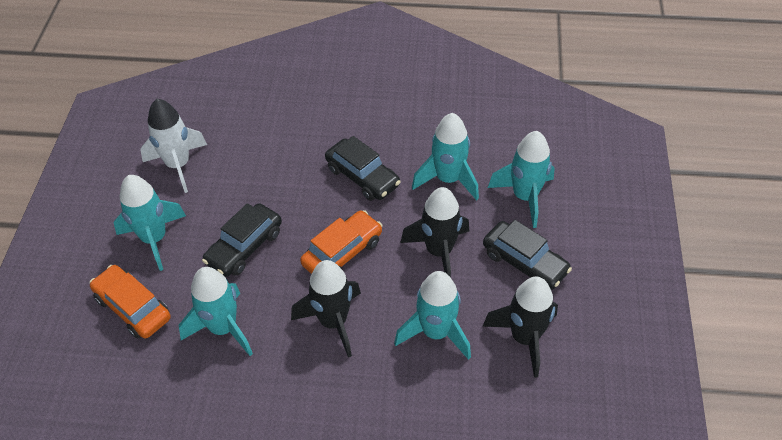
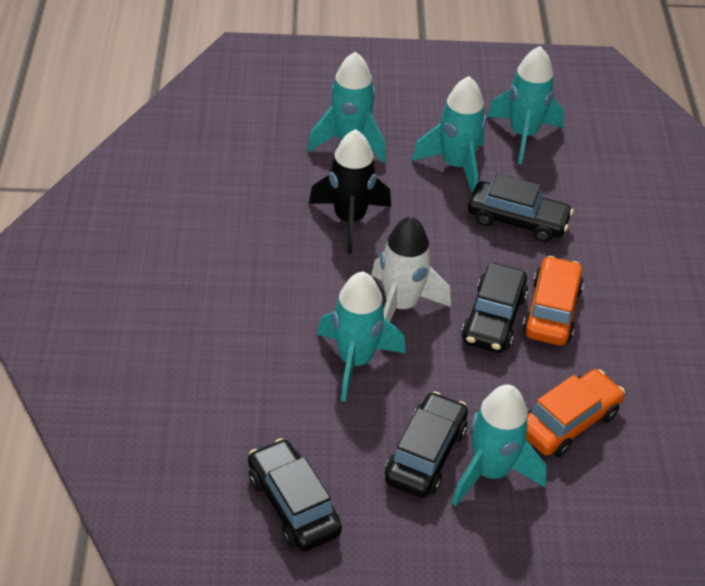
black car: [202,203,282,277] [325,136,401,201] [483,220,572,290] = 3 -> [248,438,342,551] [385,392,468,498] [461,263,528,353] [468,173,573,242] = 4
black rocket: [291,260,361,358] [400,187,469,278] [482,277,558,378] = 3 -> [309,129,391,254] = 1

